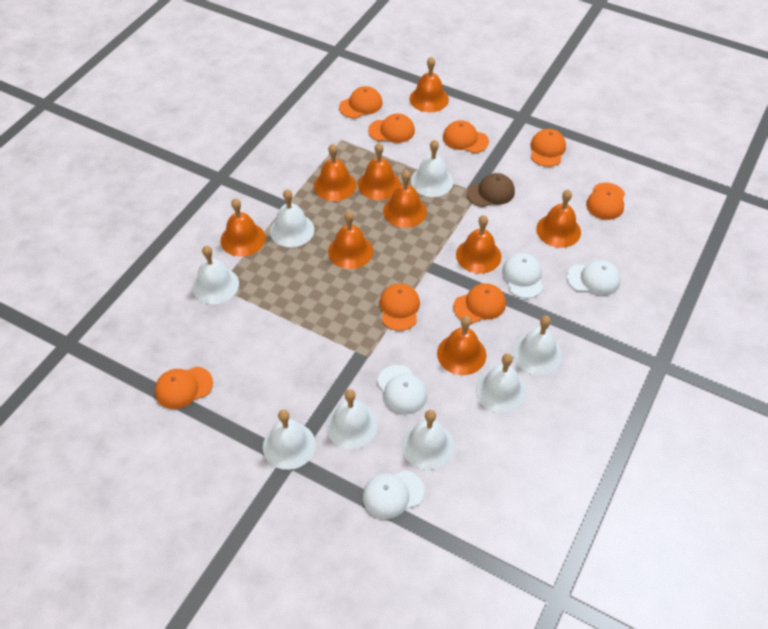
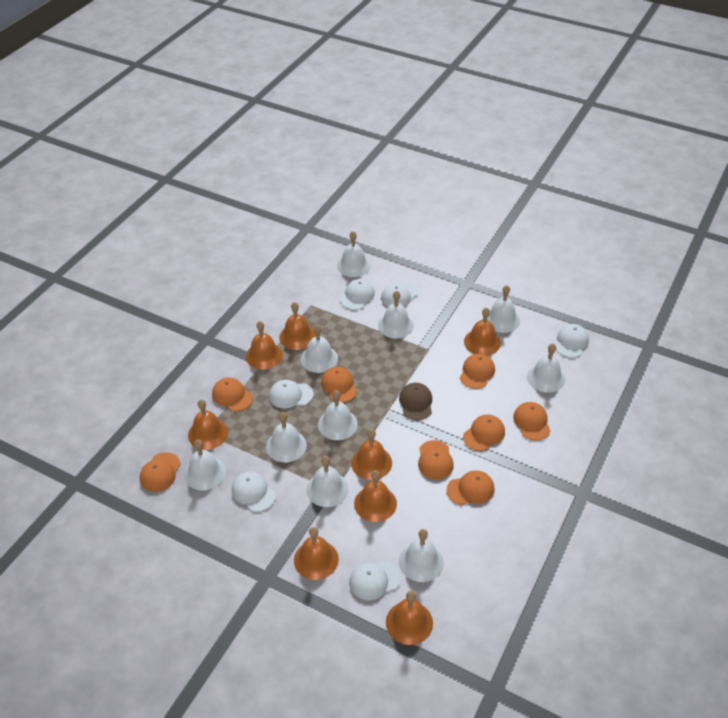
orange bell: [220,198,265,257] [314,144,356,201] [328,211,373,269] [358,143,401,200] [383,170,427,228] [410,57,449,112] [437,316,486,375] [456,215,501,274] [536,189,581,248] = 9 -> [188,399,228,450] [246,321,283,369] [279,302,316,350] [294,527,339,580] [351,429,392,480] [354,470,397,522] [386,591,433,645] [464,307,501,356] = 8
white bell: [192,246,239,304] [263,410,316,470] [270,189,314,247] [326,389,378,449] [401,410,454,470] [411,140,453,197] [475,353,526,413] [512,316,562,375] = 8 -> [184,439,226,491] [266,412,307,462] [301,324,338,373] [307,456,349,507] [318,390,358,440] [337,231,371,277] [378,291,414,338] [399,529,444,582] [487,285,520,333] [527,343,565,393] = 10
white cap: [363,470,424,519] [377,365,427,414] [502,253,543,298] [567,260,621,295] = 4 -> [232,472,276,512] [269,380,313,409] [340,279,375,310] [349,561,401,600] [381,282,418,307] [556,324,589,358] = 6

